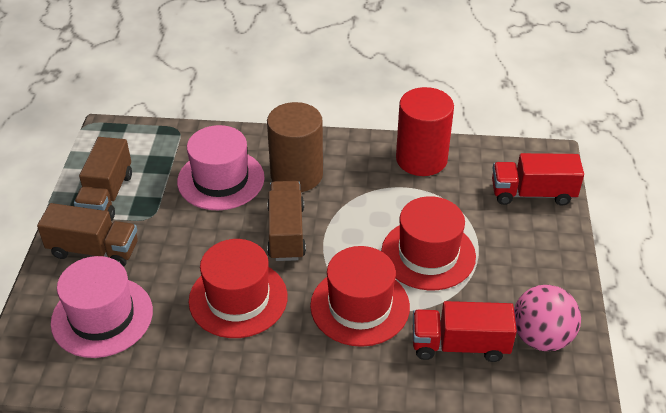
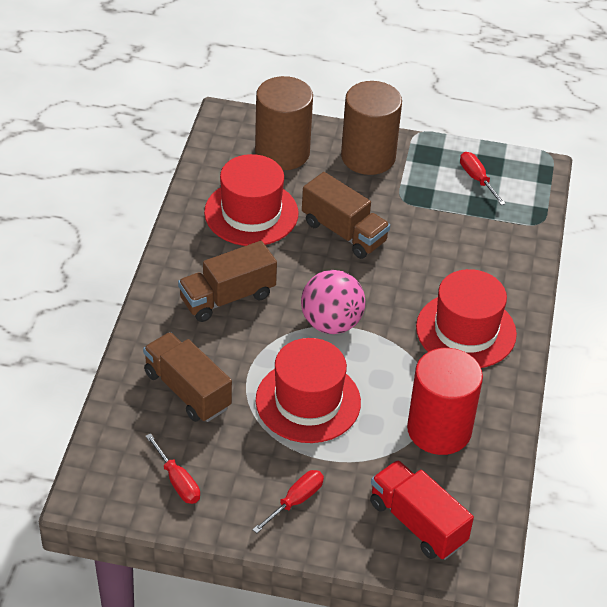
brown cylinder: [267,102,323,192] = 1 -> [255,76,313,170] [341,81,402,175] = 2
pink hat: [51,256,153,358] [177,125,265,210] = 2 -> none = 0
red screwdriver: none = 0 -> [146,433,200,504] [252,470,324,533] [460,152,506,205] = 3
red truck: [413,301,517,362] [492,153,584,206] = 2 -> [370,460,474,560] = 1

